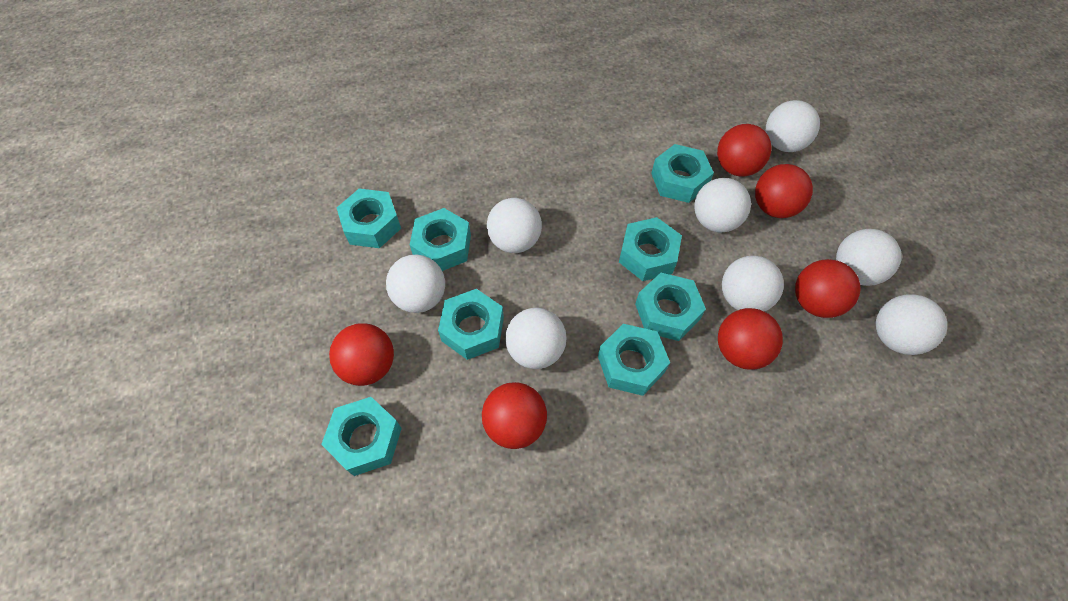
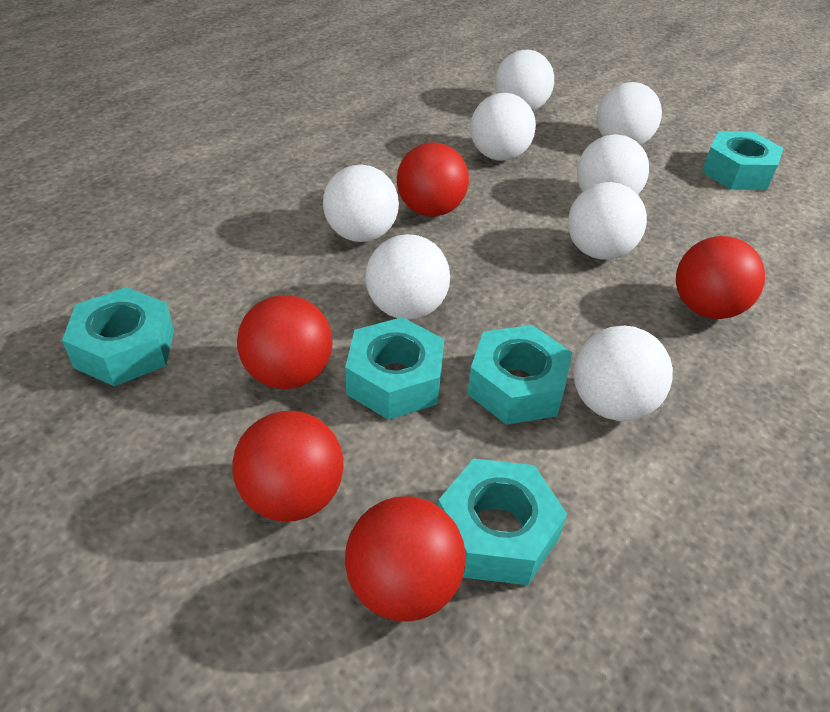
red ball: [329,323,394,386] [482,382,547,449] [717,124,772,176] [718,308,783,370] [755,164,813,218] [795,259,861,318] = 6 -> [232,411,343,522] [237,295,332,389] [345,496,466,622] [397,142,469,217] [676,236,765,319] = 5
turquoise nut: [321,397,402,476] [337,189,401,248] [410,208,471,271] [438,289,504,360] [598,324,670,396] [619,217,682,281] [635,273,706,341] [651,144,714,203] = 8 -> [62,287,174,386] [345,317,444,420] [438,458,567,585] [467,325,572,425] [702,131,784,190] = 5

